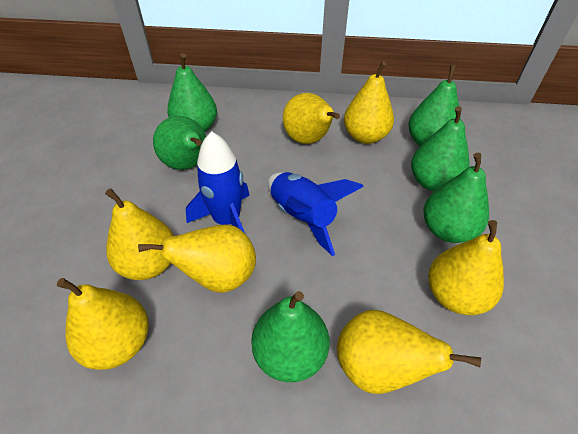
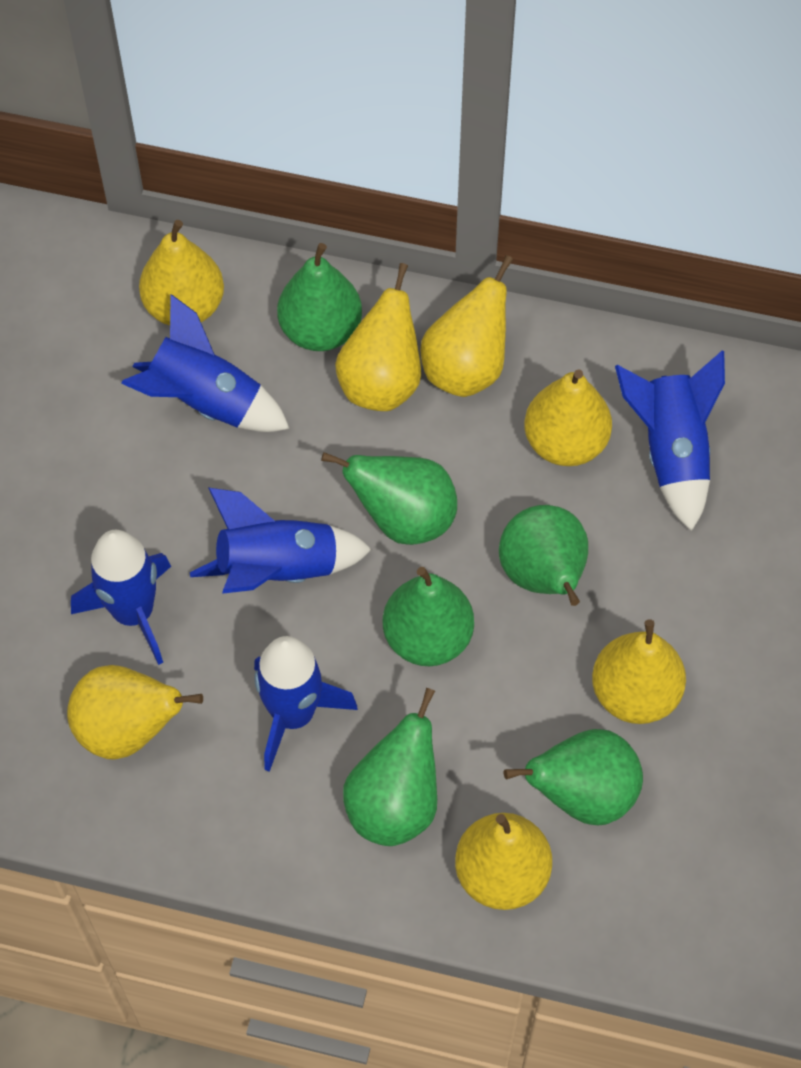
blue rocket: [186,131,250,233] [268,172,364,256] = 2 -> [71,530,171,665] [121,294,290,432] [190,487,372,594] [254,636,358,772] [615,351,725,531] = 5

